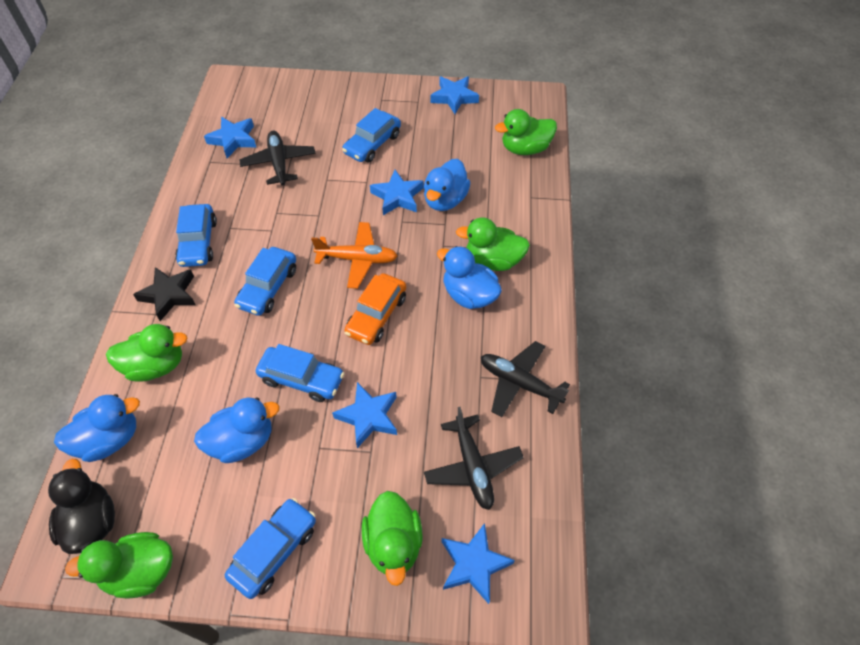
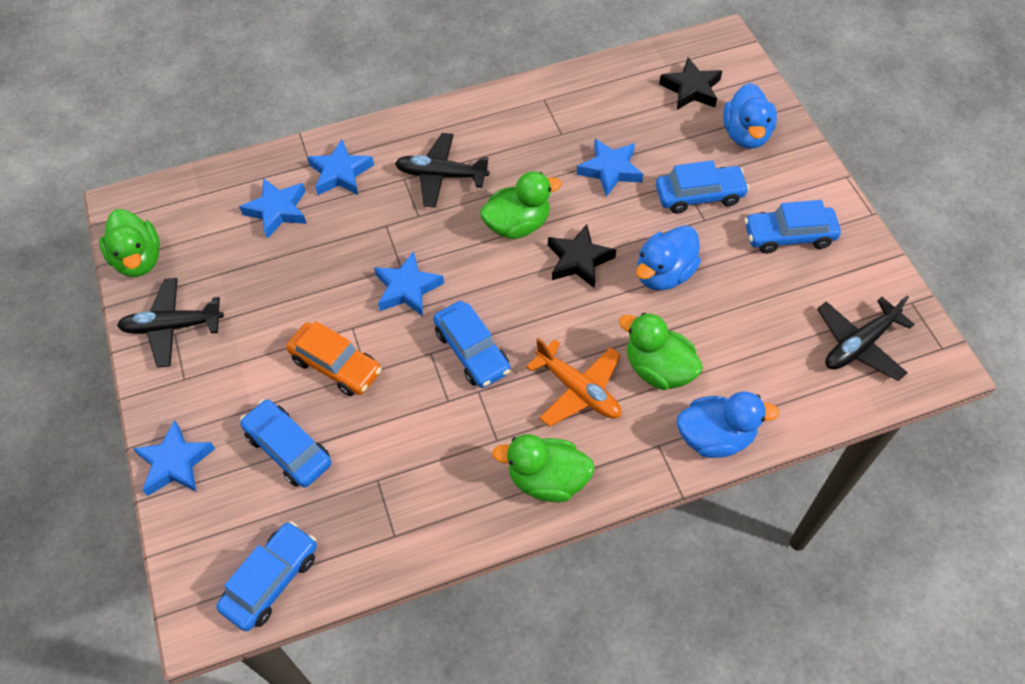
black duck: [48,459,115,554] = 1 -> none = 0
black star: [133,267,196,321] = 1 -> [548,224,616,288] [659,57,722,110] = 2
blue duck: [54,394,140,462] [194,398,280,463] [424,159,470,211] [437,246,502,309] = 4 -> [636,225,701,291] [677,392,779,458] [723,83,777,149] = 3
green duck: [65,532,173,599] [106,324,188,382] [362,491,423,586] [456,217,530,271] [495,109,557,155] = 5 -> [99,209,160,277] [480,171,562,239] [492,434,595,502] [619,313,703,390] = 4

